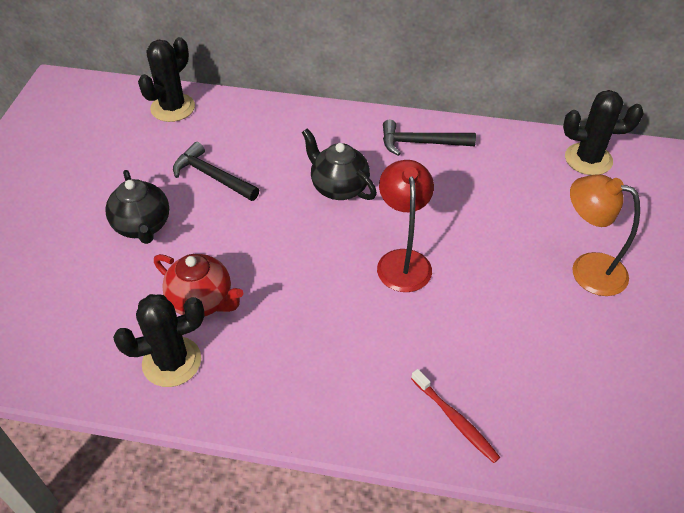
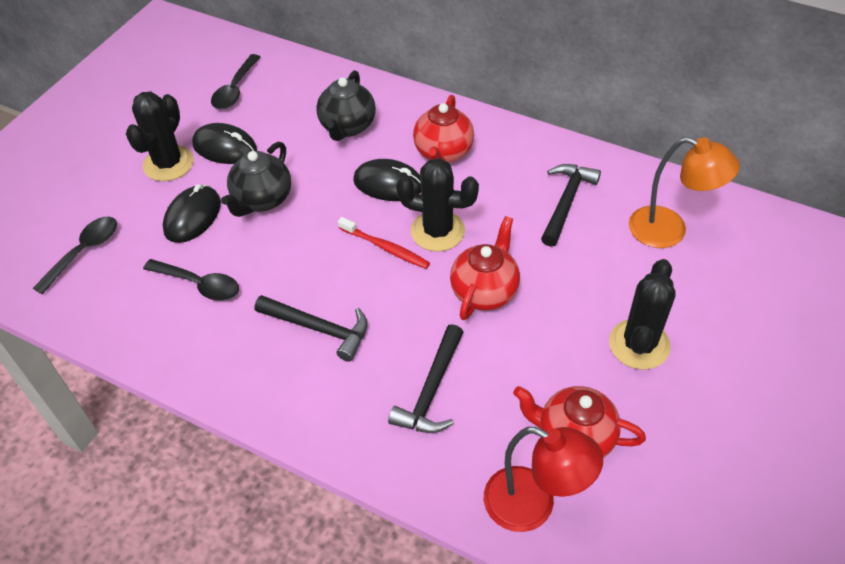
black hammer: [173,142,259,201] [383,120,476,156] = 2 -> [255,295,368,362] [388,324,464,433] [541,164,601,246] = 3
black mouse: none = 0 -> [163,184,221,243] [192,123,257,164] [353,159,421,201] = 3
black spoon: none = 0 -> [33,217,117,294] [143,259,239,301] [211,54,260,109] = 3
red teapot: [154,254,243,316] = 1 -> [413,95,474,163] [450,216,520,320] [513,386,646,458] = 3

